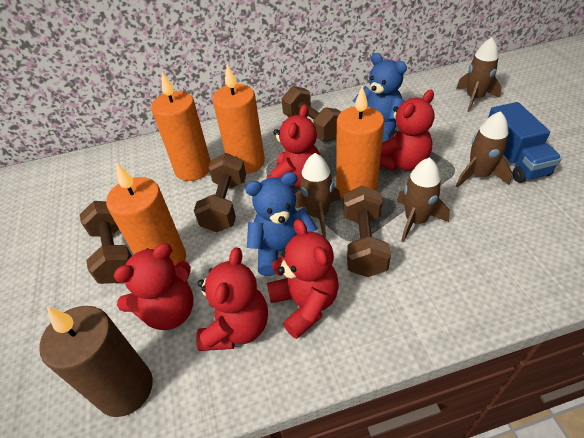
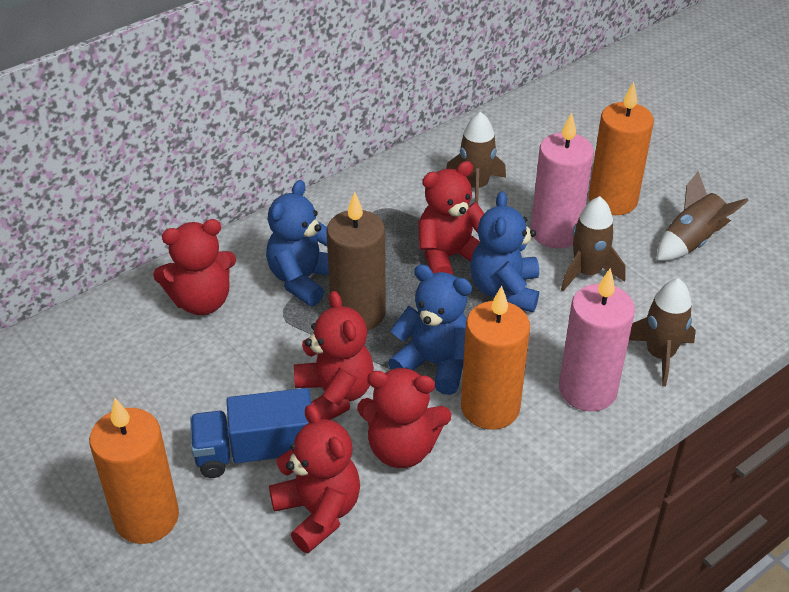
blue teddy bear: [245,172,318,276] [352,53,407,142] = 2 -> [266,180,329,306] [388,264,472,395] [470,191,539,313] = 3
brown dumbbell: [80,201,132,284] [194,153,246,232] [282,86,341,141] [343,186,391,277] = 4 -> none = 0
orange candle: [106,162,186,266] [151,72,211,181] [212,64,265,174] [336,86,384,198] = 4 -> [89,398,179,544] [461,286,530,430] [589,82,654,215] = 3
pink candle: none = 0 -> [530,112,594,248] [559,268,635,411] = 2

